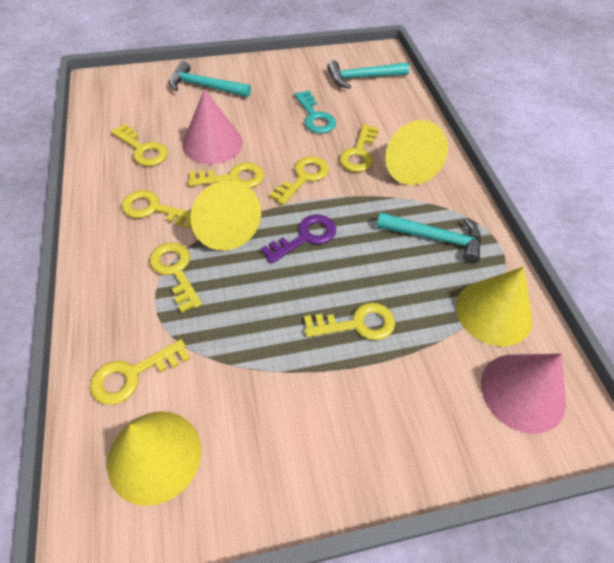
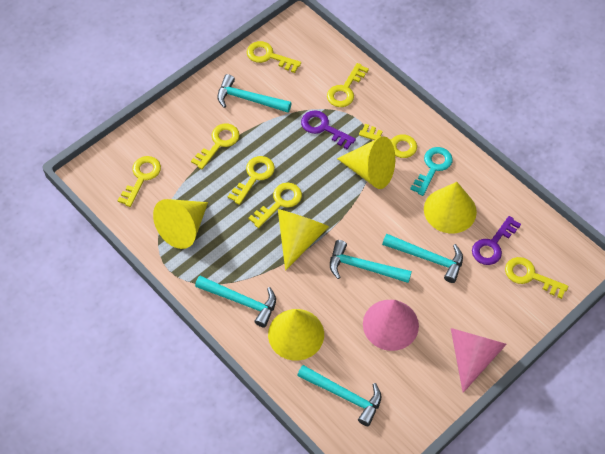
purple key: [260,215,336,264] = 1 -> [301,110,356,149] [472,216,521,265] = 2
turquoise hammer: [169,61,251,97] [327,60,409,89] [377,212,481,264] = 3 -> [195,276,276,328] [217,74,292,113] [297,365,381,426] [330,240,412,283] [382,234,463,283] = 5
yellow cone: [107,411,201,506] [190,180,261,251] [386,120,448,185] [456,267,532,346] = 4 -> [153,199,208,249] [268,309,324,361] [278,209,329,271] [337,137,395,189] [424,182,477,233] = 5

